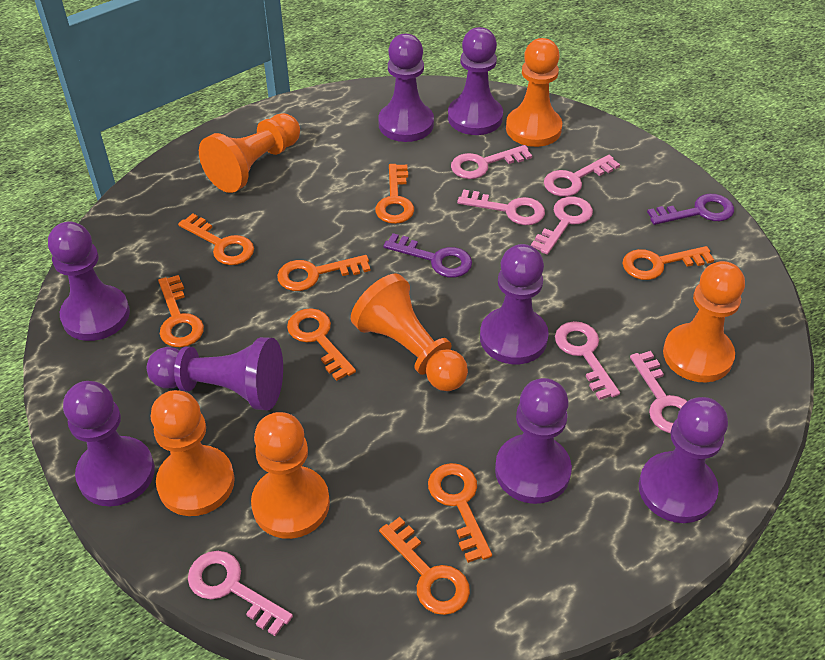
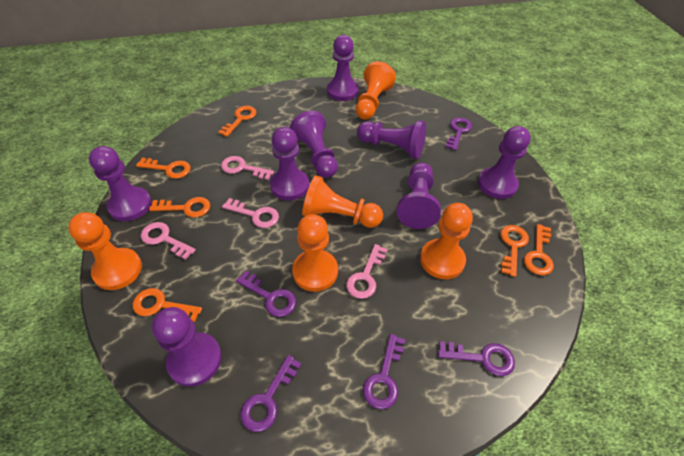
orange key: [158,275,204,347] [178,213,254,265] [277,255,370,291] [287,308,356,381] [375,164,414,224] [379,517,470,615] [428,463,492,563] [622,246,714,280] = 8 -> [133,288,202,322] [136,158,191,179] [149,197,210,218] [218,106,256,137] [501,225,529,277] [524,224,554,275] = 6
orange pawn: [151,390,235,516] [199,113,300,193] [251,412,330,539] [351,274,468,391] [506,38,562,147] [663,261,745,382] = 6 -> [68,212,142,290] [292,214,338,292] [302,175,383,228] [355,61,396,120] [420,203,473,279] = 5
pink key: [188,551,293,636] [451,145,532,179] [457,189,545,225] [531,197,593,255] [544,155,620,197] [555,321,620,400] [630,351,687,433] = 7 -> [141,222,196,260] [221,156,274,180] [222,198,279,228] [346,244,388,299] = 4
purple key: [383,233,472,278] [647,194,734,225] = 2 -> [236,271,296,317] [240,355,302,432] [363,334,406,409] [438,341,515,376] [446,117,472,150] = 5

